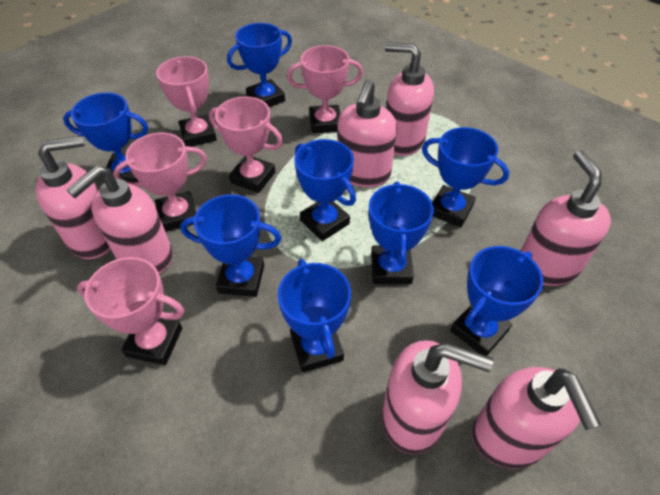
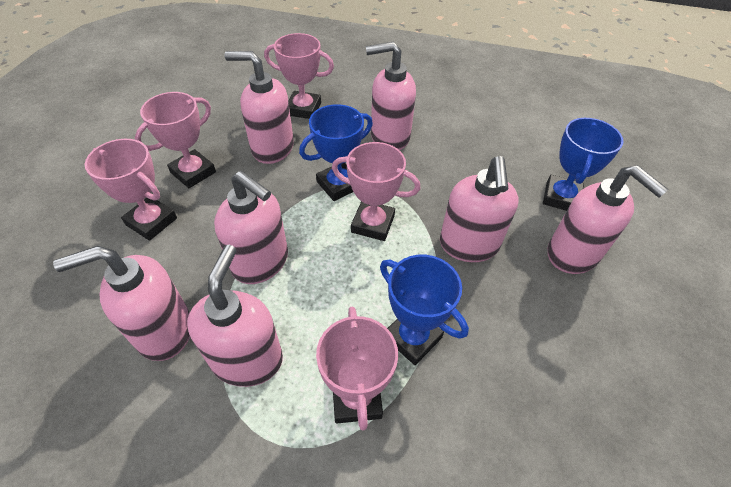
blue trophy: [63,92,148,182] [180,195,281,297] [227,23,292,107] [278,259,351,372] [294,139,356,241] [369,182,434,284] [422,127,509,228] [450,246,543,356] = 8 -> [299,104,373,201] [380,255,469,365] [543,118,624,211] = 3

